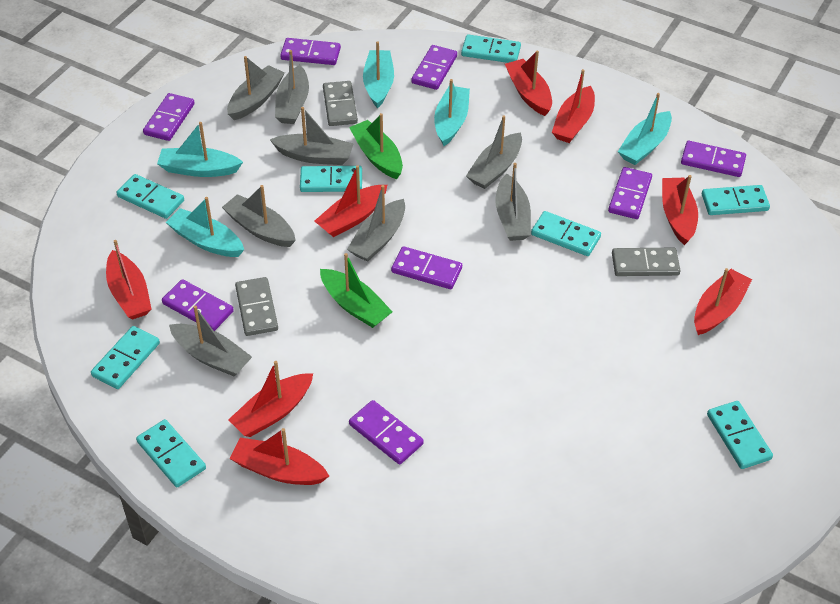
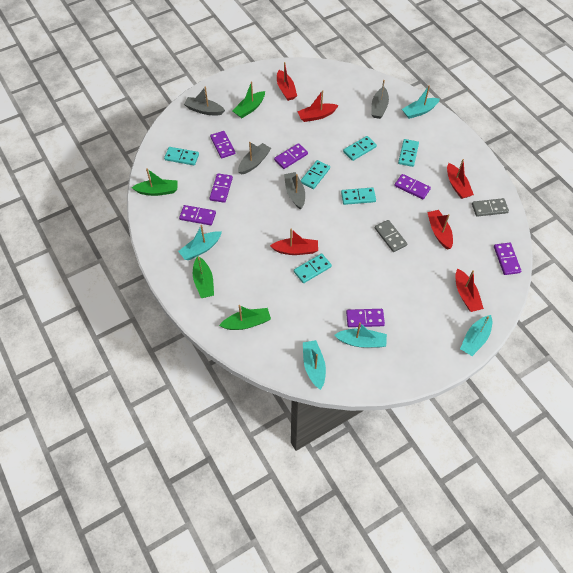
green boat: [320,253,393,328] [349,113,403,179] = 2 -> [132,168,177,196] [193,256,214,298] [219,305,271,330] [232,82,265,118] = 4
grey boat: [169,305,252,376] [222,185,296,247] [227,56,285,120] [270,107,354,165] [275,50,309,124] [347,185,405,262] [466,116,522,189] [495,163,531,241] = 8 -> [184,87,225,115] [238,142,271,175] [284,172,305,210] [371,80,389,119] = 4
grey domino: [235,277,278,336] [323,81,358,126] [612,248,680,276] = 3 -> [375,220,407,252] [472,198,509,217] = 2
purple domino: [143,93,194,141] [162,279,234,331] [280,38,341,65] [349,400,424,464] [391,246,462,289] [411,45,457,90] [608,167,652,219] [681,141,746,177] = 8 -> [179,205,216,225] [209,173,233,203] [210,131,235,158] [274,143,308,169] [346,309,385,327] [394,174,431,199] [494,243,521,275] = 7
red boat: [106,240,152,320] [228,361,313,437] [229,428,329,485] [315,165,387,237] [505,50,552,116] [552,69,595,143] [662,175,698,245] [694,268,752,335] = 8 -> [270,229,318,255] [277,62,297,101] [297,90,339,122] [427,210,453,250] [447,159,474,199] [456,269,484,312] = 6
turquoise domino: [91,326,160,389] [117,174,184,219] [136,419,206,487] [300,166,362,192] [461,34,521,63] [531,211,601,256] [702,185,770,215] [707,401,773,469] = 8 -> [164,147,199,165] [294,253,332,283] [301,160,330,189] [341,187,376,205] [343,136,377,161] [398,139,419,167] = 6

